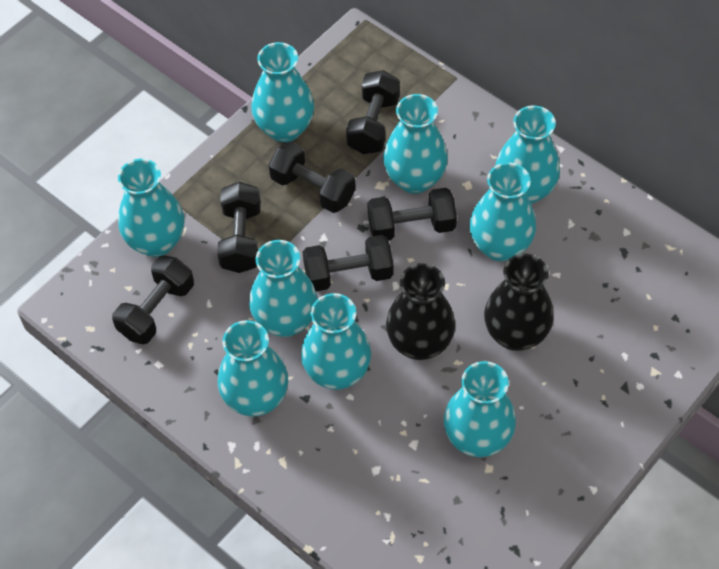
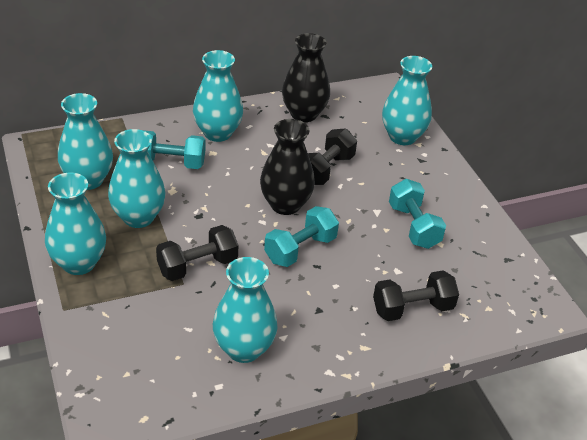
black dumbbell: [112,255,194,344] [217,182,261,273] [269,142,356,213] [302,235,393,291] [346,70,400,154] [368,188,457,241] = 6 -> [156,225,238,281] [308,128,357,185] [373,270,459,321] = 3
turquoise dumbbell: none = 0 -> [142,130,205,169] [264,206,339,267] [389,179,446,249] = 3
turquoise vase: [118,158,185,257] [218,320,288,417] [249,240,317,337] [251,42,314,142] [301,293,371,390] [383,94,448,194] [444,361,516,457] [469,162,536,261] [495,106,560,204] = 9 -> [45,173,106,275] [58,93,113,190] [108,129,166,228] [193,50,243,142] [213,257,278,363] [382,56,432,145] = 6

